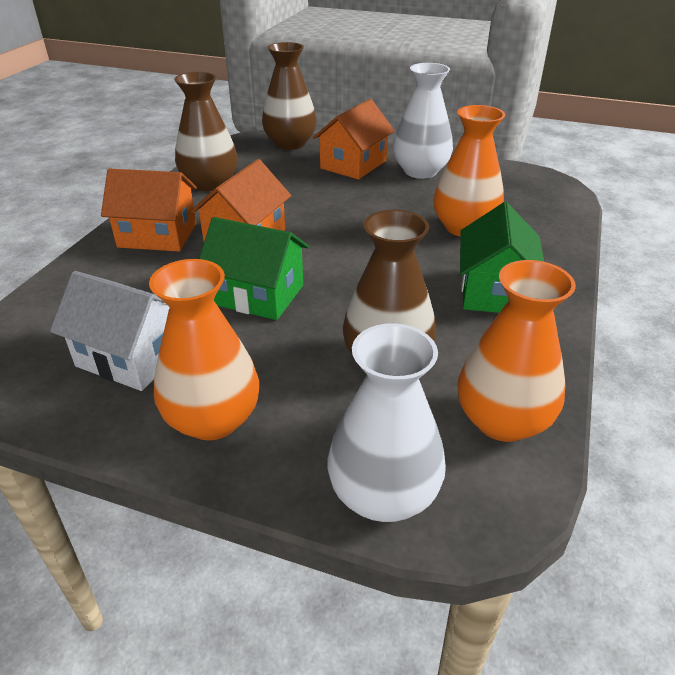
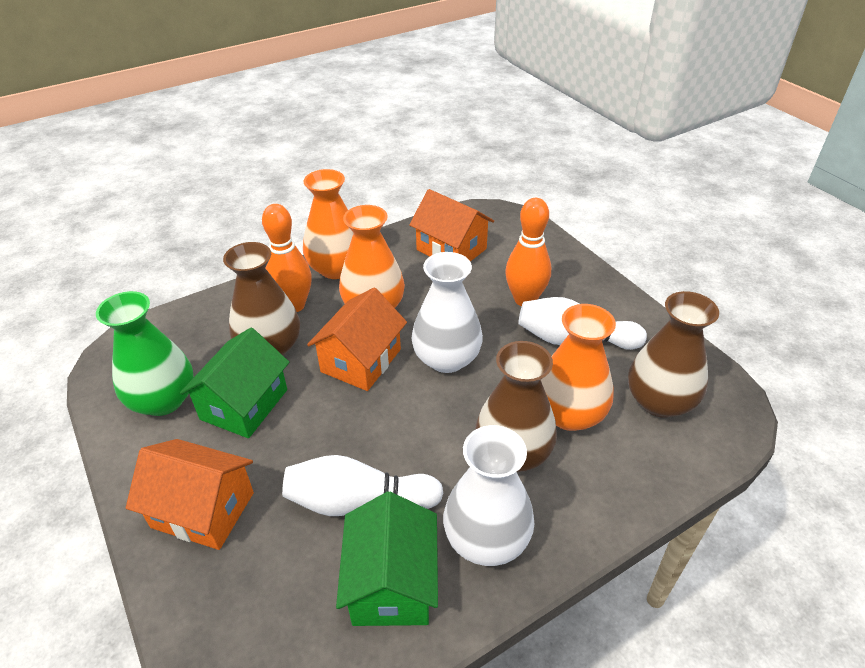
green vase: none = 0 -> [96,291,194,416] = 1
orange bowling pin: none = 0 -> [262,204,312,312] [505,198,551,306] = 2
white bowling pin: none = 0 -> [282,455,443,516] [518,297,647,350] = 2
white house: [50,271,170,391] = 1 -> none = 0

